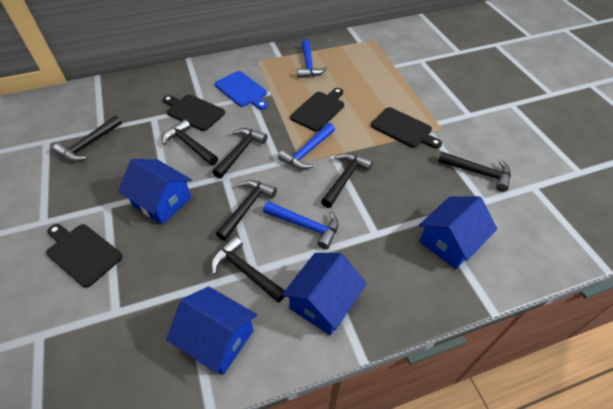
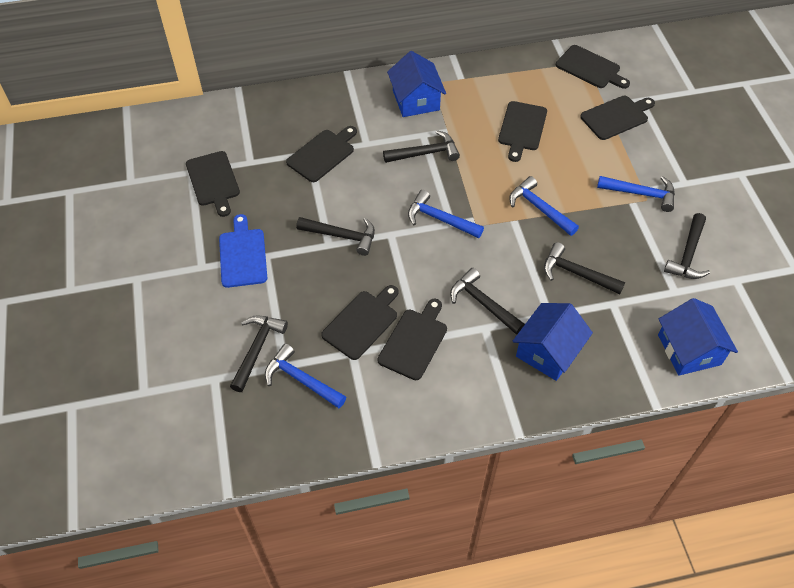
black cutting board: [46,224,123,288] [163,94,225,131] [290,88,344,132] [371,107,442,148] = 4 -> [186,151,240,217] [286,126,357,182] [321,285,399,360] [378,299,447,380] [498,101,547,162] [556,45,630,89] [580,96,655,140] = 7
black hammer: [53,115,122,162] [163,119,218,166] [211,236,285,303] [213,128,268,179] [216,180,277,241] [321,153,373,208] [438,152,511,192] = 7 -> [230,315,288,392] [296,217,375,256] [383,130,460,163] [450,268,525,335] [544,242,625,294] [664,213,710,279] = 6
blue hammer: [263,201,339,249] [278,123,335,170] [297,40,327,78] = 3 -> [265,343,346,408] [408,190,484,238] [509,176,579,236] [597,176,675,212] = 4
blue house: [118,159,192,225] [166,286,257,375] [282,253,367,335] [419,196,497,269] = 4 -> [387,51,446,117] [513,303,593,381] [658,298,738,376] = 3

